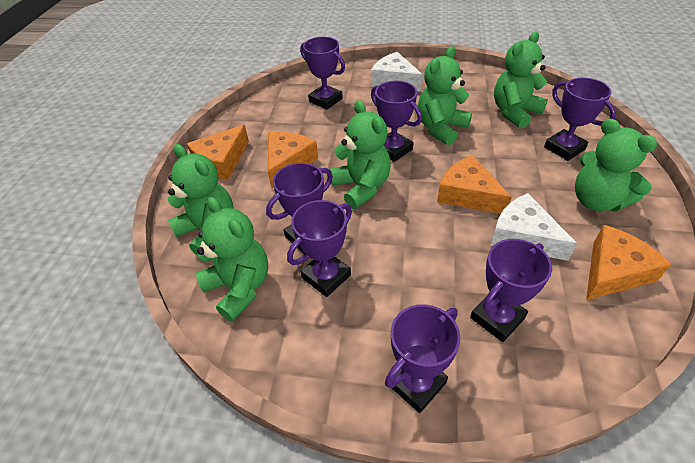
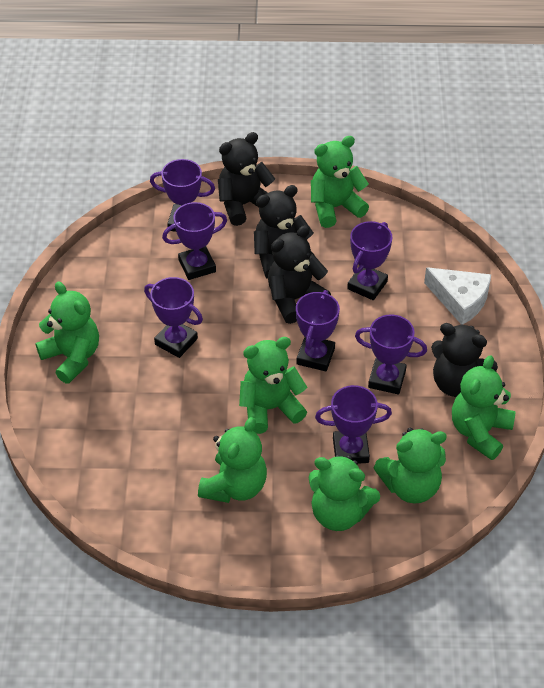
black teddy bear: none = 0 -> [218,132,275,226] [254,185,315,279] [268,225,331,324] [431,323,498,397] = 4
green teddy bear: [168,144,234,256] [196,197,268,321] [329,100,391,209] [418,46,472,145] [494,31,548,129] [575,118,657,211] = 6 -> [36,282,99,384] [198,417,267,503] [239,337,307,434] [309,455,380,531] [311,136,369,228] [374,428,447,504] [452,355,516,460] = 7
orange cheese: [187,125,249,180] [268,132,318,189] [437,155,512,214] [586,225,671,300] = 4 -> none = 0
white cheese: [371,52,423,92] [490,193,578,261] = 2 -> [424,267,491,324] = 1

